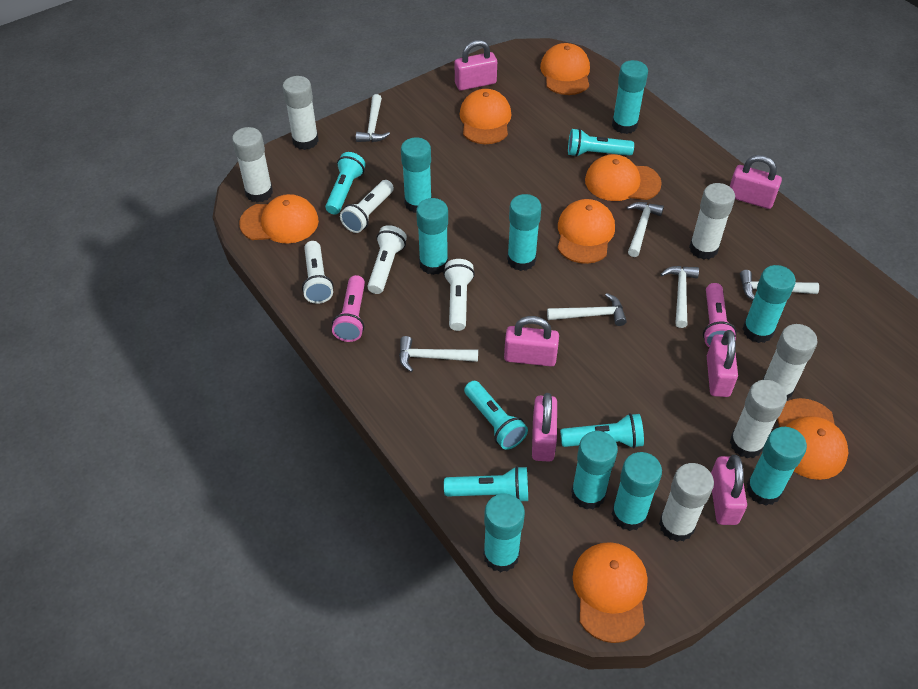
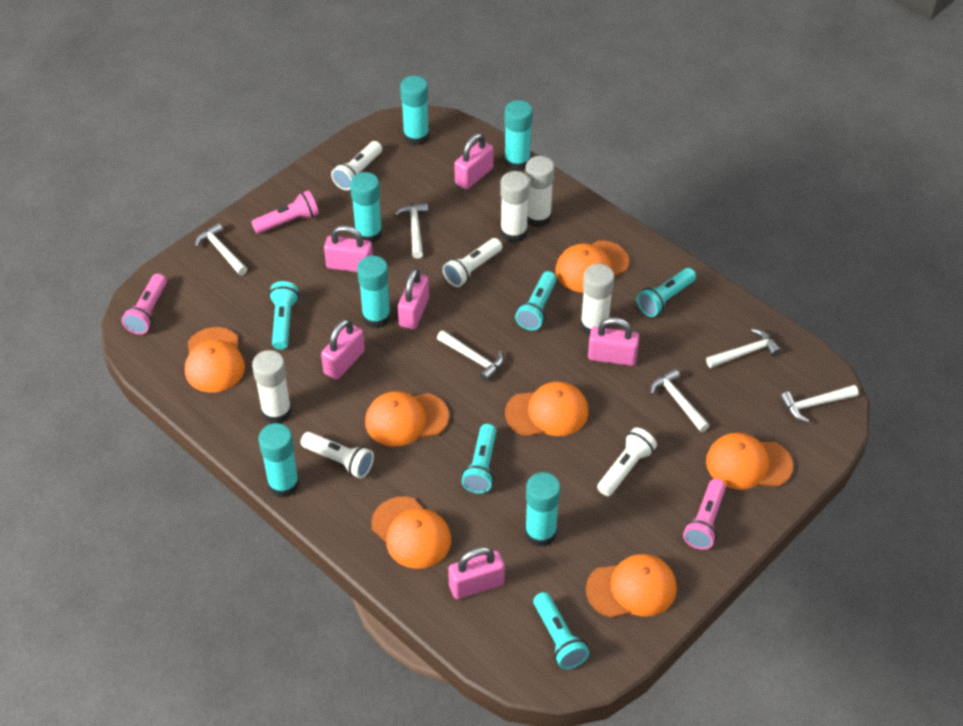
pink flashlight: [332,275,365,342] [703,283,737,347] = 2 -> [122,274,167,334] [251,190,319,234] [683,479,726,550] = 3
turquoise glue stick: [401,137,432,213] [416,198,448,275] [483,494,525,572] [507,194,542,271] [571,431,618,509] [612,60,648,134] [612,452,662,531] [743,265,796,343] [746,427,807,506] = 9 -> [259,423,300,498] [350,172,382,243] [357,256,391,328] [400,76,429,146] [504,100,533,171] [525,472,561,547] = 6
white glue stick: [232,127,273,203] [282,76,319,150] [659,463,714,542] [689,183,735,260] [730,380,787,458] [763,324,818,401] = 6 -> [252,350,292,424] [500,171,530,243] [525,156,555,227] [580,264,615,336] = 4

